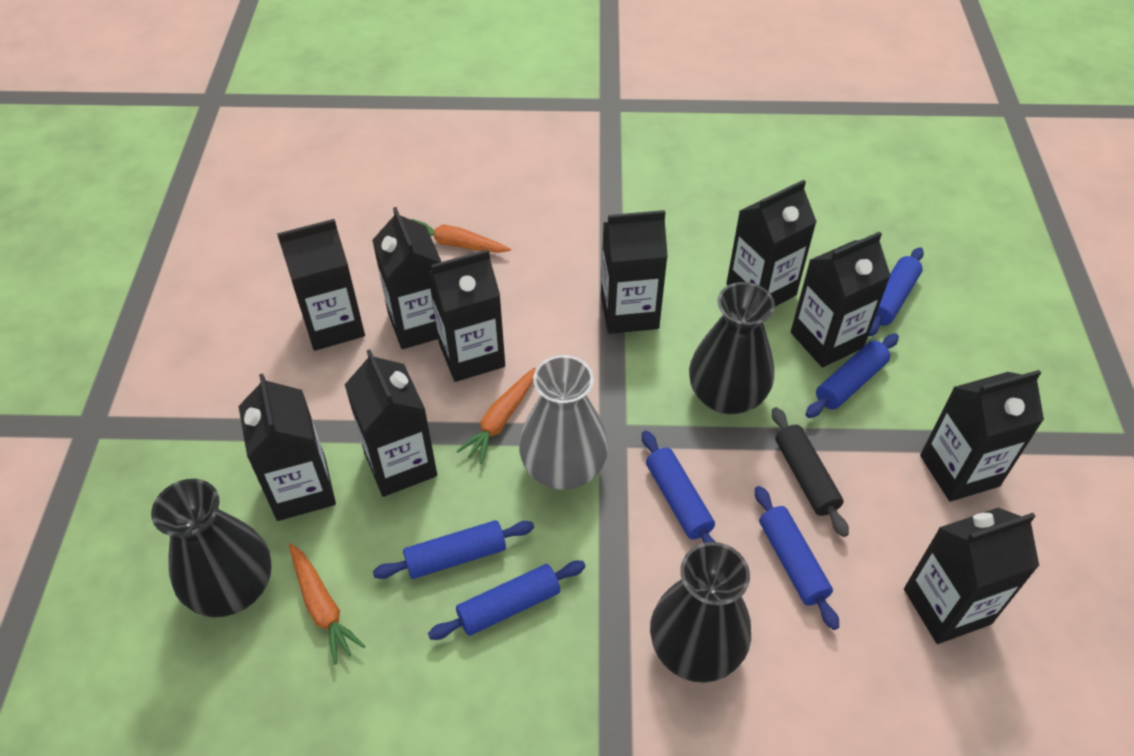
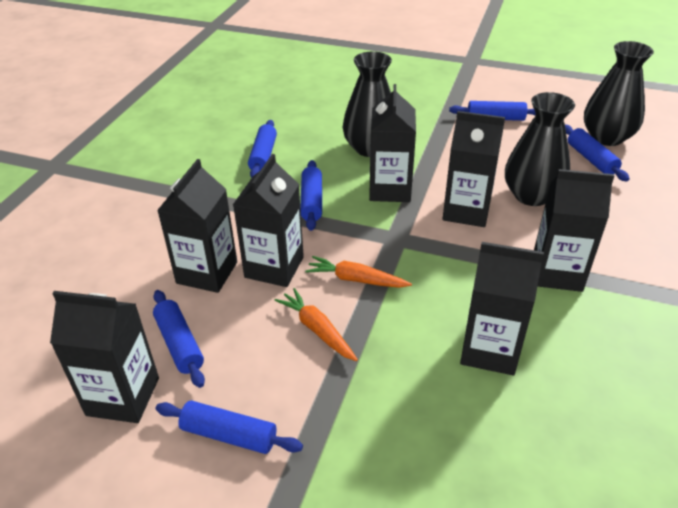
black carton: [239,373,336,521] [277,219,365,351] [345,349,437,497] [372,207,441,349] [428,249,505,382] [601,210,668,334] [726,180,817,306] [791,232,891,367] [904,508,1039,644] [920,370,1044,502] = 10 -> [50,291,159,423] [157,159,237,293] [233,154,304,287] [369,84,416,202] [443,111,505,227] [460,242,544,375] [534,169,614,292] = 7
black rolling pin: [772,407,849,537] = 1 -> none = 0
grey vase: [519,355,608,490] = 1 -> none = 0
orange carrot: [289,543,365,665] [411,219,511,253] [456,368,536,464] = 3 -> [275,288,358,361] [305,256,412,288] = 2

